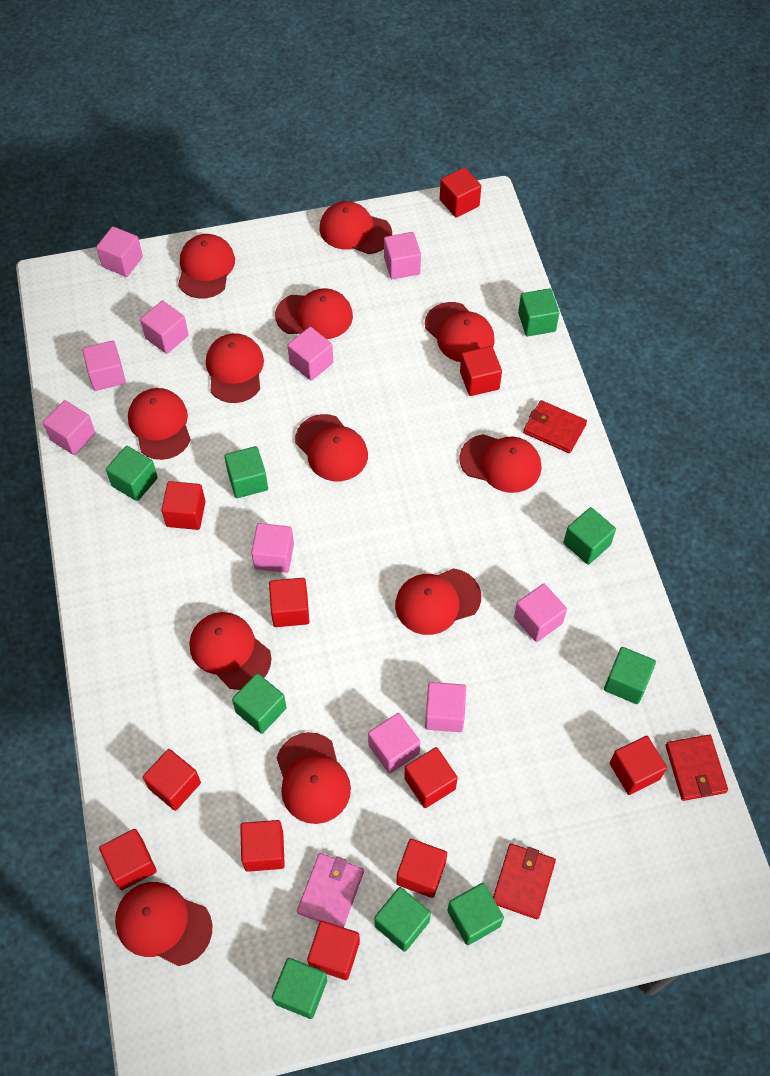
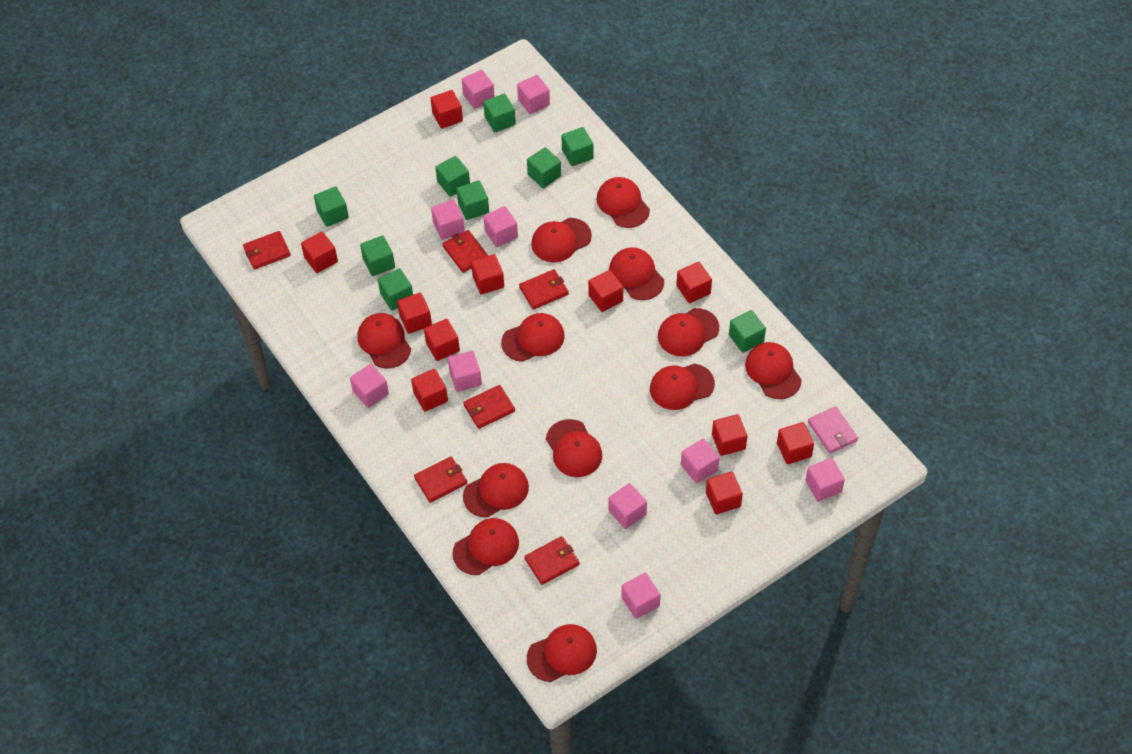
red wallet: [493,843,556,919] [523,400,587,453] [665,735,728,801] = 3 -> [243,231,291,270] [414,456,467,503] [442,230,488,273] [463,385,515,429] [519,269,569,310] [524,536,580,585] = 6

